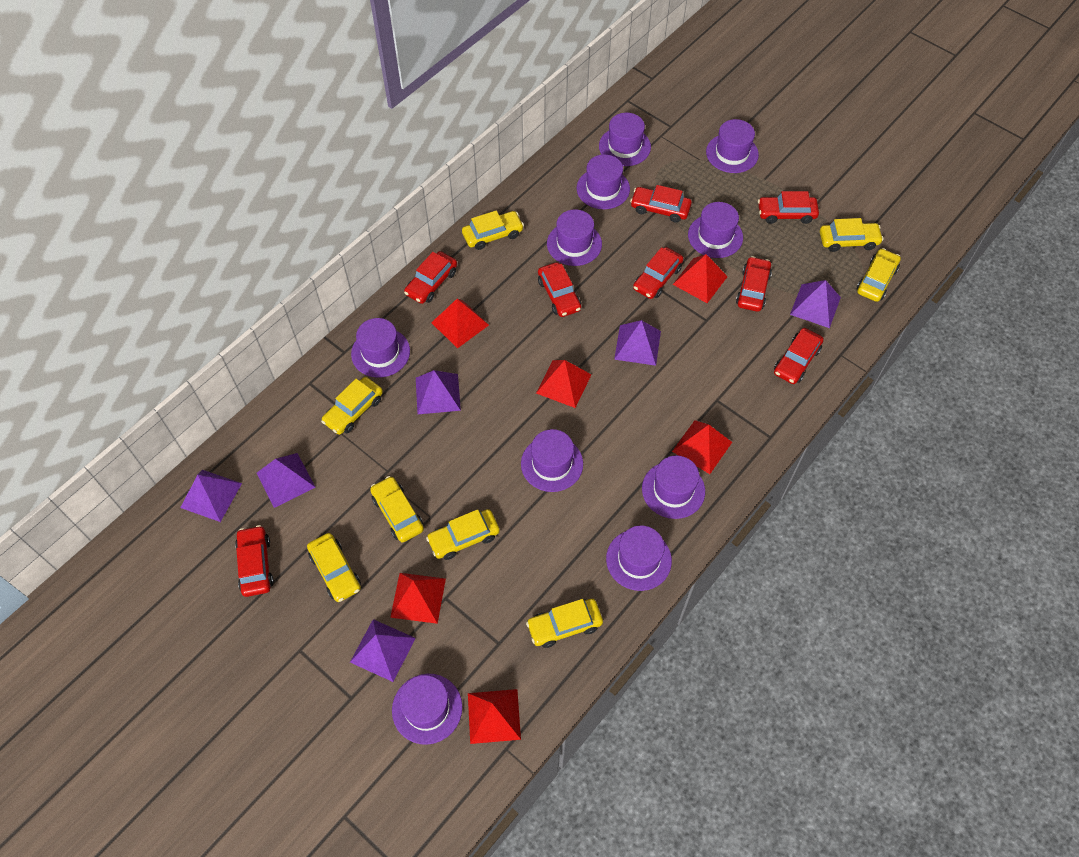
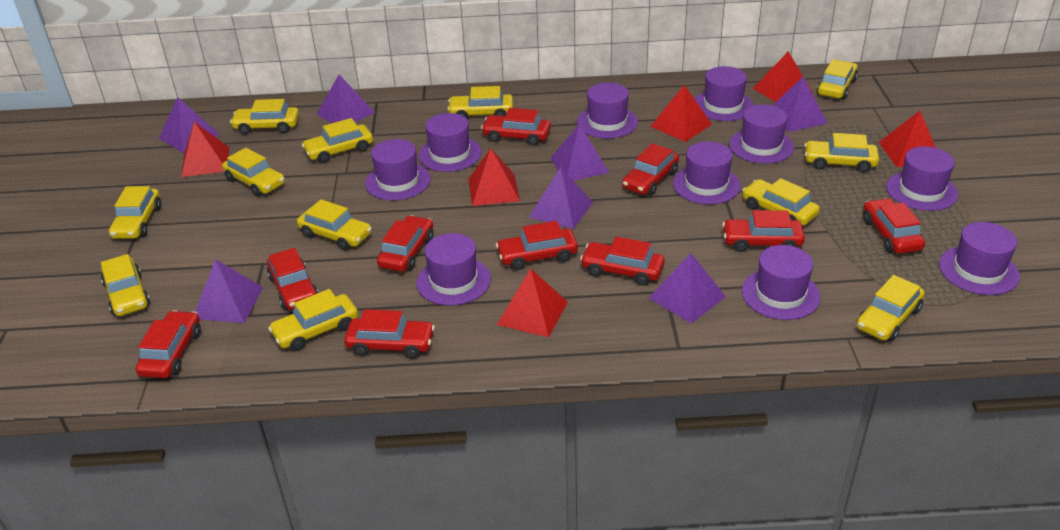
purple pyramid: [180,470,242,522] [257,453,316,508] [350,619,416,682] [416,370,461,414] [614,320,661,366] [790,280,841,328] = 6 -> [159,97,220,153] [195,259,263,323] [317,75,375,123] [529,167,593,229] [551,124,609,181] [649,253,726,324] [772,77,827,132] = 7
red car: [235,525,274,597] [404,251,457,304] [538,262,581,317] [630,185,692,223] [633,247,683,299] [736,256,772,312] [758,191,819,224] [774,328,824,384] = 8 -> [136,310,201,378] [267,248,319,310] [344,309,435,359] [377,215,433,272] [481,108,551,146] [496,221,578,270] [580,237,665,286] [622,143,679,196] [722,210,805,252] [863,198,925,254] = 10
yellow car: [307,533,361,602] [321,377,383,435] [370,476,424,543] [426,509,500,560] [462,211,524,250] [526,599,603,648] [820,218,884,252] [856,248,901,302] = 8 -> [101,254,150,316] [109,186,162,239] [222,148,285,196] [230,99,299,134] [268,289,358,351] [297,199,372,250] [302,118,373,163] [447,86,513,119] [742,178,820,226] [804,133,879,173] [817,60,858,100] [856,275,925,341] = 12

